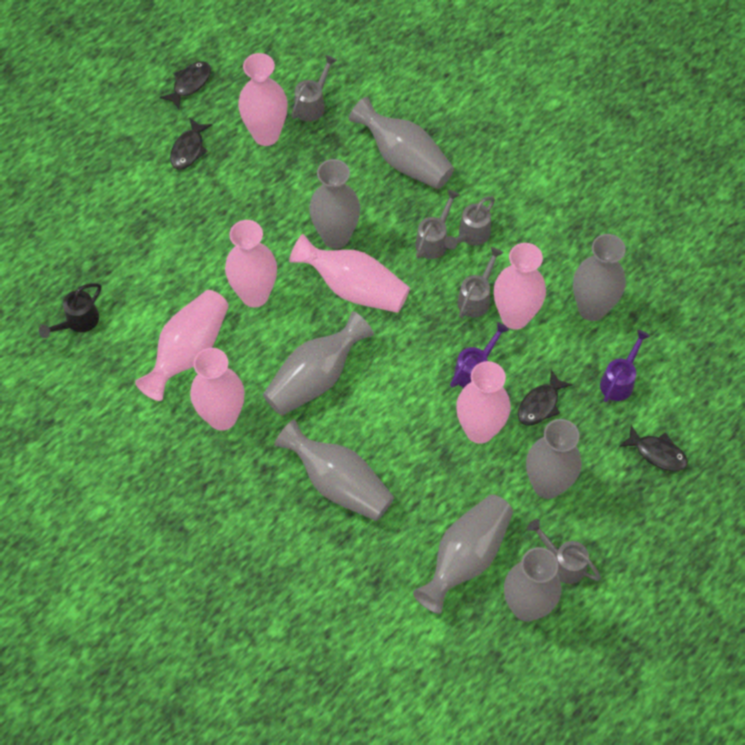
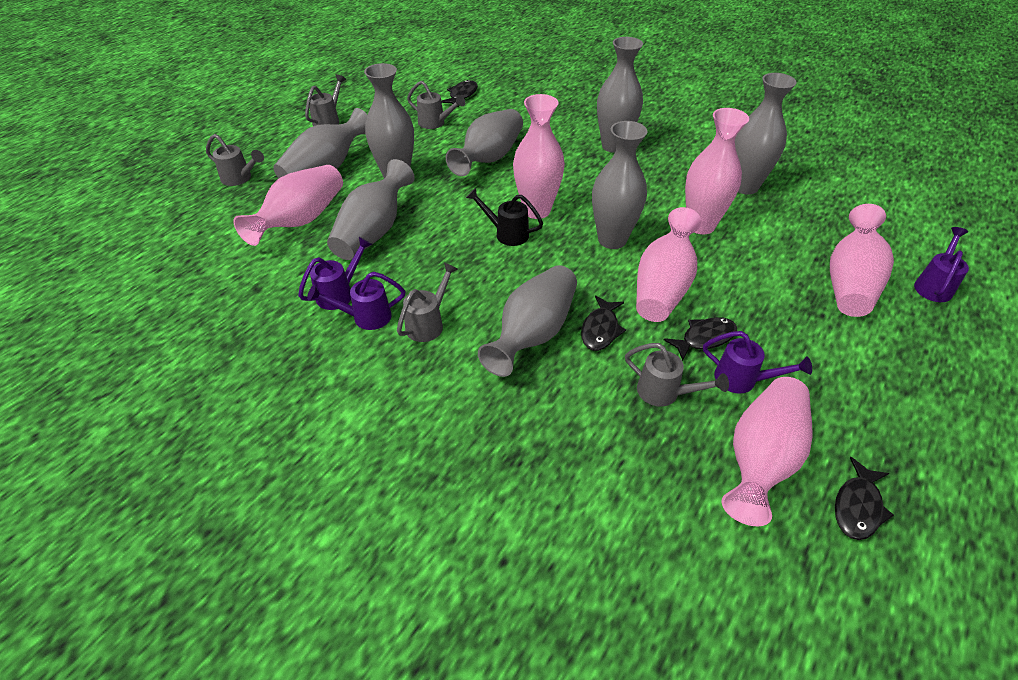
pink vase: [135,290,229,401] [190,348,244,431] [225,220,277,307] [238,53,288,146] [289,234,410,313] [456,361,511,444] [494,243,546,330] = 7 -> [233,165,343,246] [513,94,565,219] [636,207,701,322] [685,108,749,234] [721,377,813,526] [830,204,894,317] = 6
purple watering can: [450,322,509,388] [600,330,650,402] = 2 -> [298,237,372,310] [307,272,405,330] [703,331,812,394] [914,227,969,302] = 4

